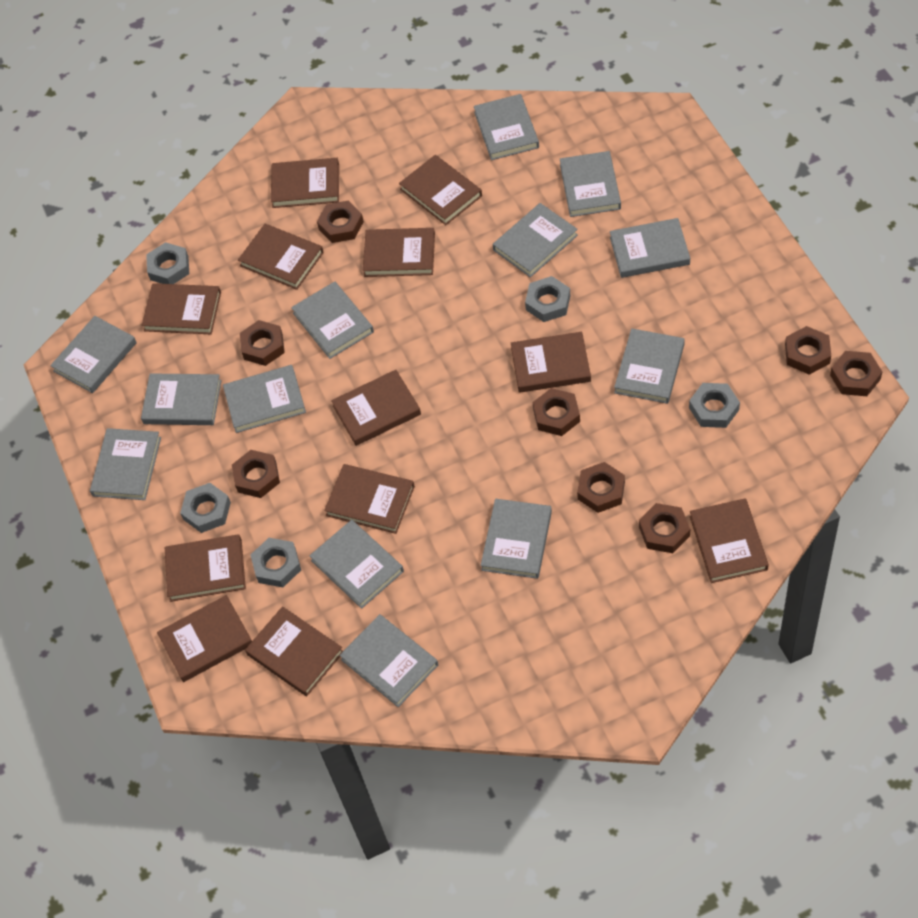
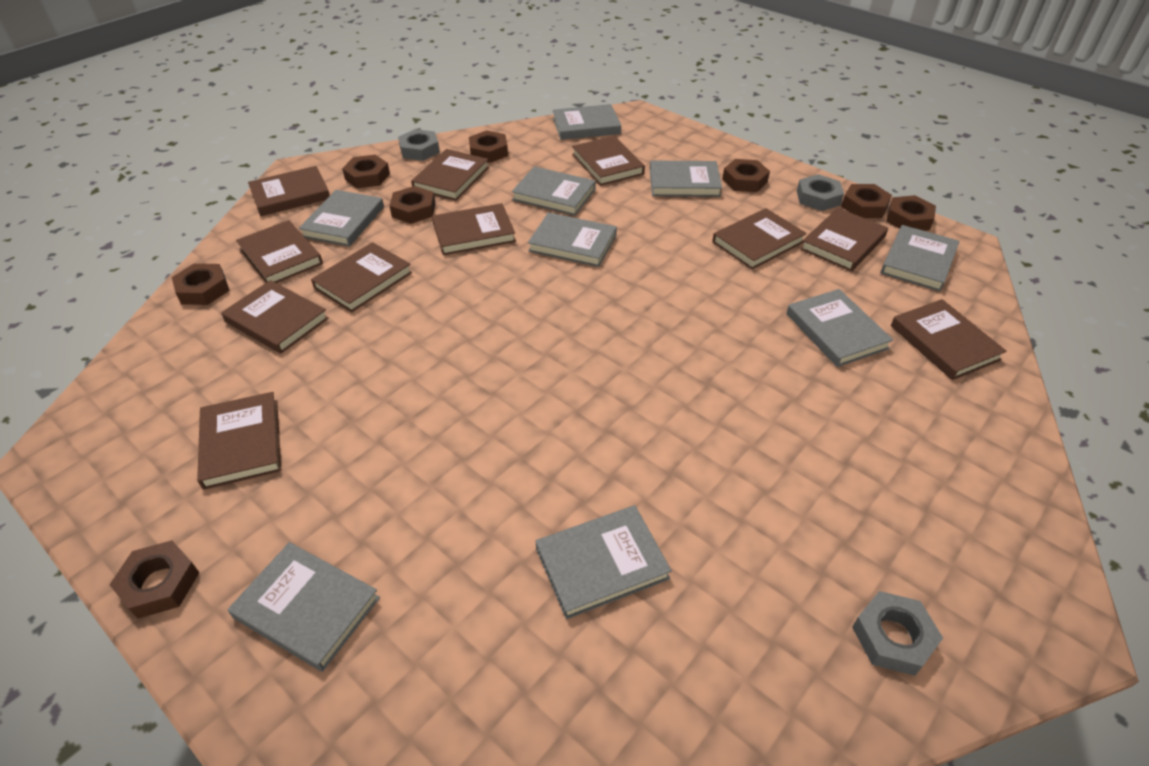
brown book: [142,283,221,334] [157,595,252,682] [165,534,246,602] [238,224,324,290] [245,606,343,696] [271,158,339,208] [324,464,415,534] [331,370,421,446] [363,228,435,277] [399,155,482,225] [511,332,591,393] [690,498,769,583] = 12 -> [197,392,281,490] [221,280,329,354] [236,220,323,283] [248,166,330,216] [311,242,412,312] [411,149,489,201] [432,203,516,255] [572,136,645,186] [712,208,807,269] [800,208,888,272] [891,299,1007,380] = 11
grey book: [50,316,137,393] [90,428,161,500] [141,373,222,425] [223,365,306,433] [291,281,374,359] [309,520,404,609] [339,614,438,707] [474,94,539,160] [481,499,552,579] [493,203,578,277] [560,151,621,217] [610,218,690,278] [614,328,685,404] = 13 -> [228,542,380,672] [299,190,384,247] [512,166,596,216] [528,212,617,267] [535,505,672,619] [553,104,621,140] [650,161,722,197] [786,289,893,367] [881,225,960,292] = 9
grey nut: [146,242,189,284] [180,483,231,533] [250,538,301,587] [525,276,570,322] [689,383,740,428] = 5 -> [398,129,440,161] [797,174,844,211] [852,591,943,676] = 3

